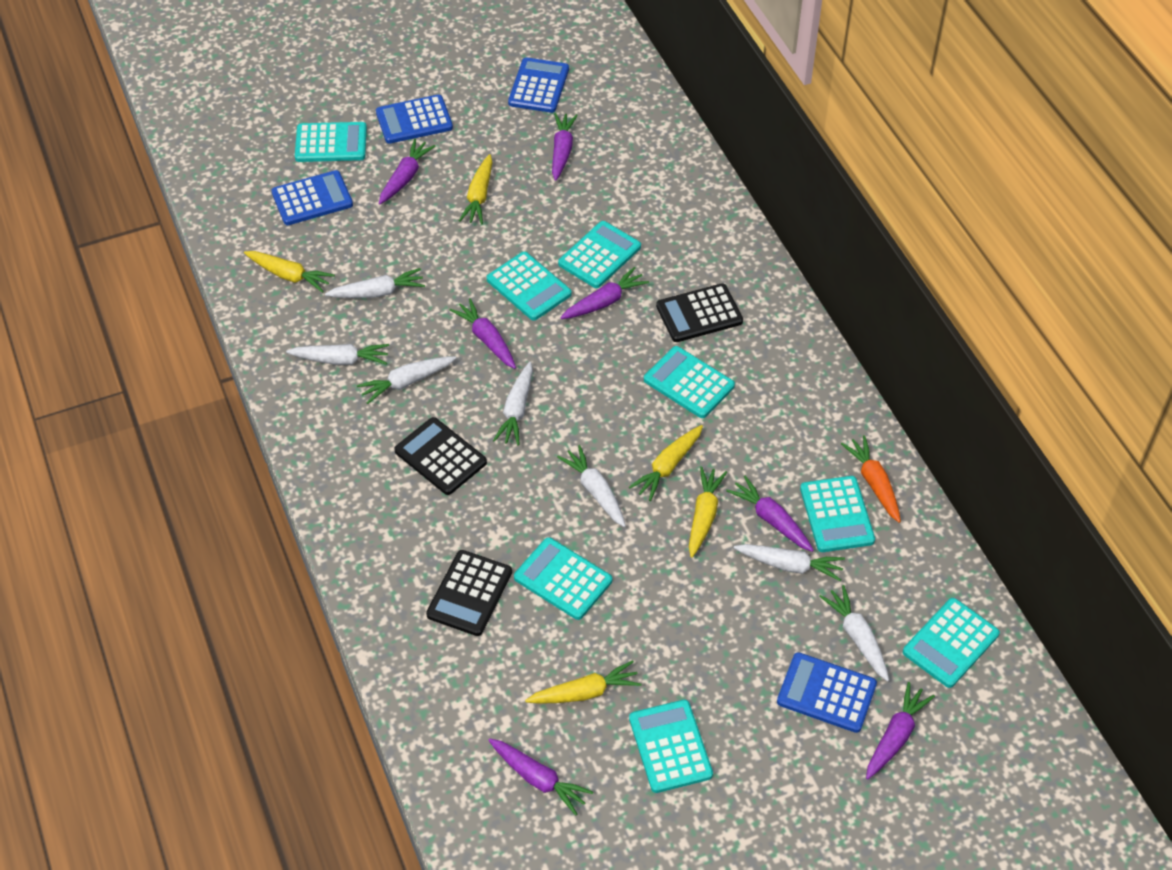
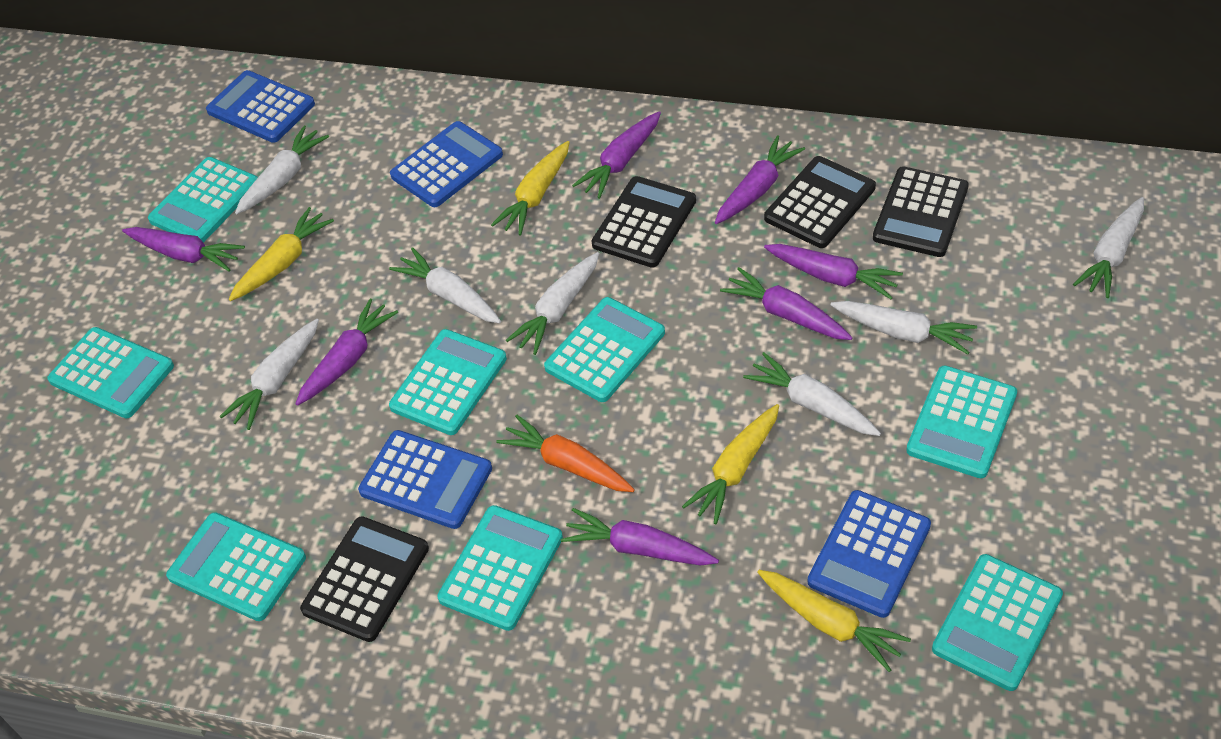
black calculator: [394,417,487,495] [426,550,512,636] [656,283,743,342] = 3 -> [300,516,429,642] [592,176,696,268] [764,156,876,248] [873,166,969,257] = 4
yellow carrot: [244,251,335,293] [459,154,493,224] [525,660,642,704] [629,425,703,501] [689,466,727,558] = 5 -> [229,207,334,301] [491,141,570,235] [682,404,779,524] [757,570,911,672] = 4

